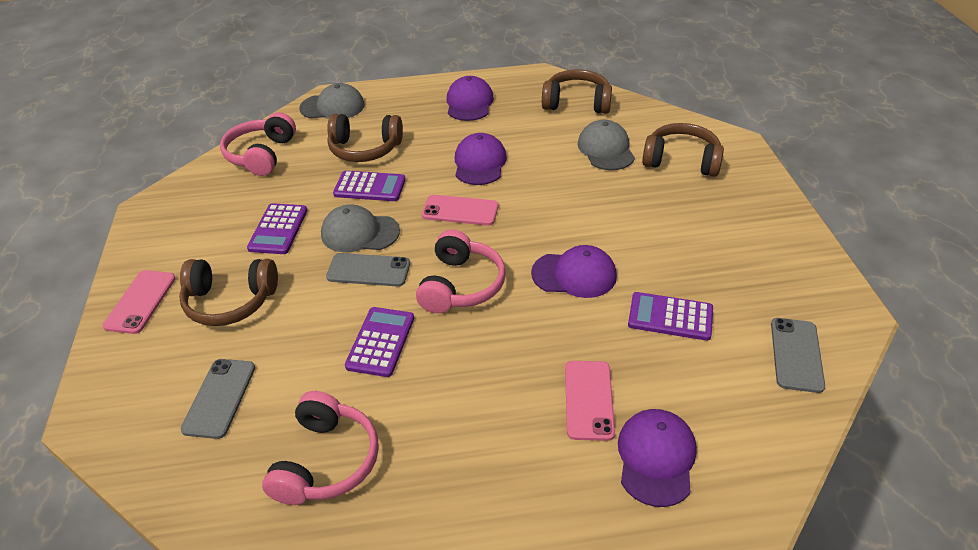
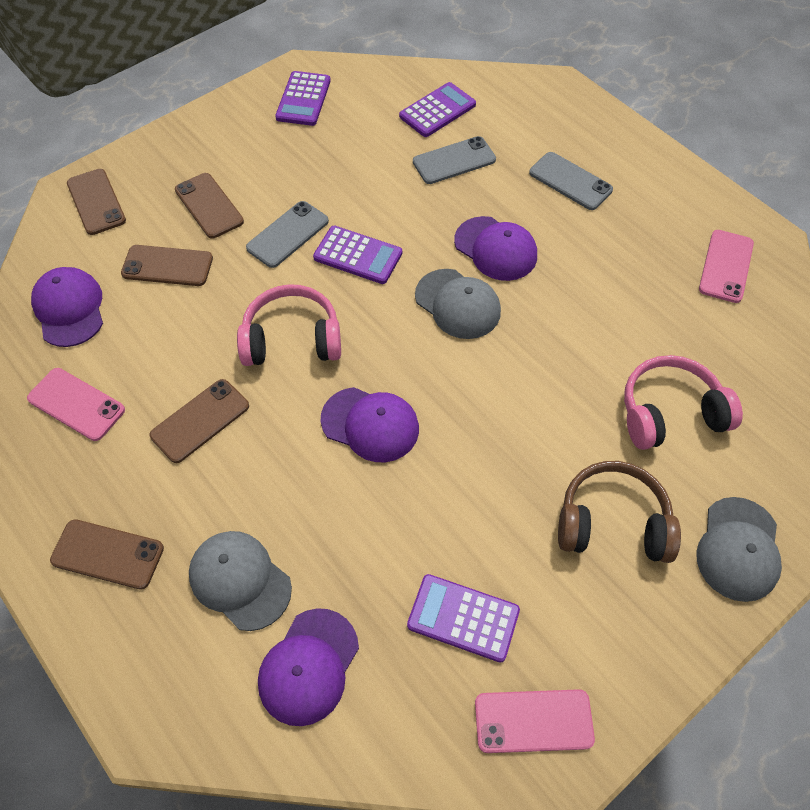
brown headphones: [179,259,278,326] [327,114,403,162] [542,70,612,114] [642,123,724,177] = 4 -> [558,461,681,563] = 1
brown phone: none = 0 -> [50,519,164,590] [67,169,126,235] [121,245,213,286] [150,379,249,463] [175,173,244,238] = 5
pink headphones: [220,112,296,176] [262,391,379,505] [416,230,506,313] = 3 -> [237,284,341,366] [624,355,743,450] = 2

